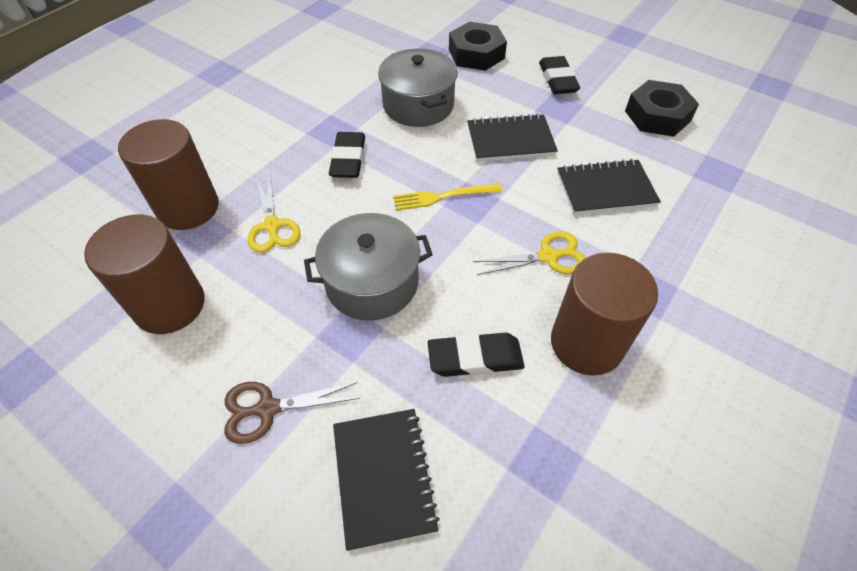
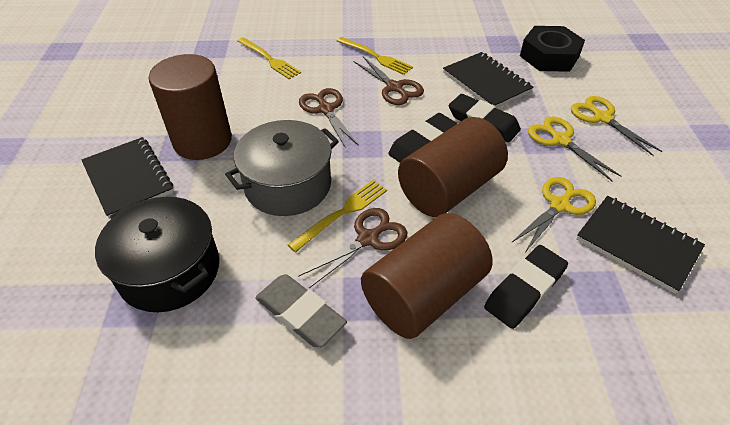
black nut: [449,22,507,71] [625,80,699,137] = 2 -> [520,26,585,72] = 1
black pot: none = 0 -> [95,197,219,312] = 1
brown scissors: [224,382,360,444] = 1 -> [298,208,407,288] [299,88,358,148] [353,57,424,105] = 3
grey eraser: none = 0 -> [255,274,347,347] = 1
grey pot: [304,213,433,320] [378,49,458,127] = 2 -> [225,120,339,216] = 1
yellow fork: [393,184,502,210] = 1 -> [237,37,301,79] [288,180,387,252] [337,37,413,75] = 3
yellow scissors: [247,174,300,253] [473,231,586,275] = 2 -> [511,177,596,251] [528,117,622,181] [571,96,662,156] = 3

